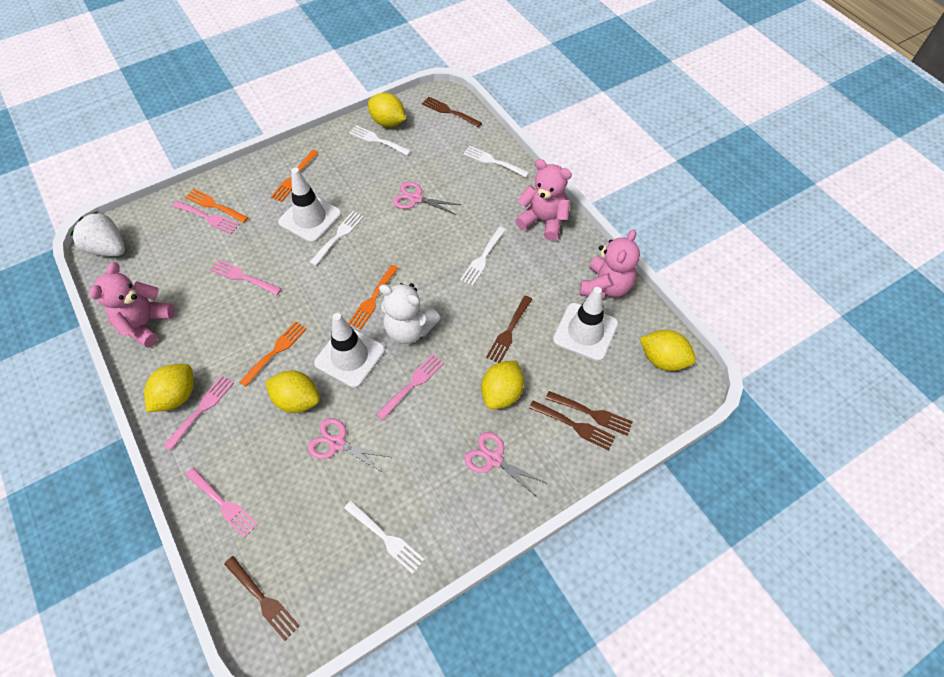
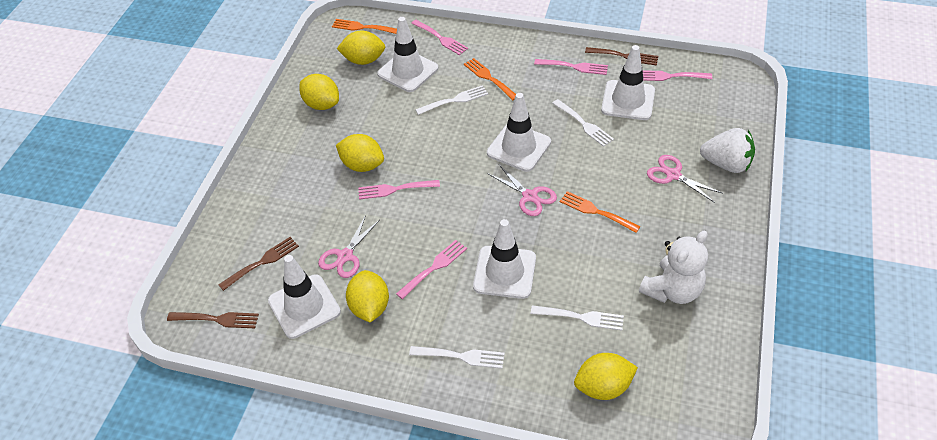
brown fork: [224,556,300,641] [422,97,482,127] [486,296,532,363] [529,400,616,450] [545,391,633,436] = 5 -> [167,312,259,328] [219,237,299,291] [585,47,658,65] = 3
orange fork: [185,189,249,223] [239,321,307,387] [271,150,318,202] [348,265,398,329] = 4 -> [332,19,397,34] [464,58,516,100] [560,191,641,233] = 3
pink teddy bear: [90,262,175,348] [515,159,572,241] [580,229,640,299] = 3 -> none = 0
white fork: [309,211,364,266] [344,500,425,574] [349,125,411,156] [460,226,506,286] [463,146,530,177] = 5 -> [409,346,504,369] [415,85,488,115] [531,305,624,330] [552,99,614,147] = 4
white traffic cone: [278,168,342,243] [314,313,385,388] [553,287,618,361] = 3 -> [268,255,341,339] [377,17,438,92] [473,219,536,299] [487,93,551,172] [601,45,655,120] = 5

